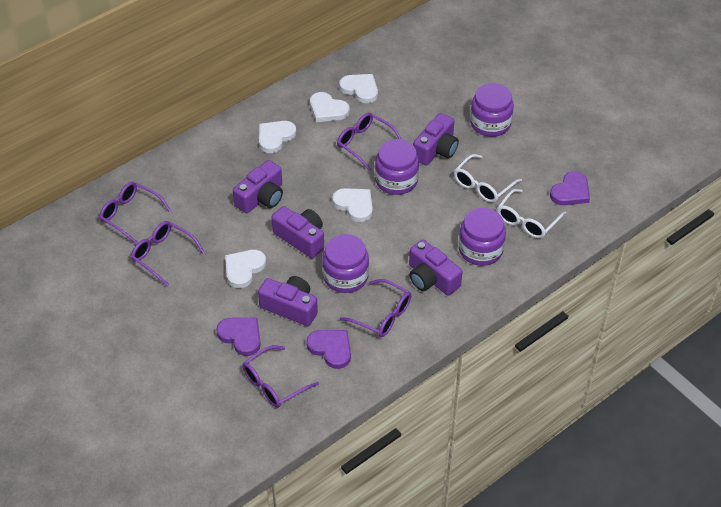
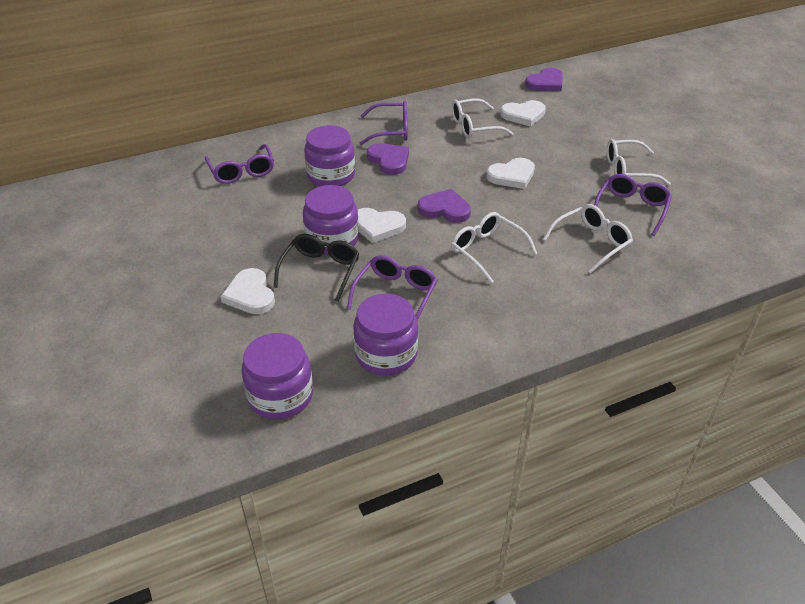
black glasses: none = 0 -> [274,234,359,302] = 1
purple camera: [233,160,283,213] [258,276,318,326] [271,206,324,258] [409,240,463,296] [413,113,459,165] = 5 -> none = 0
purple glasses: [99,182,171,244] [131,221,204,286] [242,345,319,408] [337,112,401,171] [340,279,411,337] = 5 -> [205,144,274,184] [347,255,437,320] [359,101,408,145] [594,174,672,236] = 4
white glasses: [454,154,522,203] [497,189,566,238] = 2 -> [451,212,537,283] [452,98,514,139] [543,204,633,274] [607,139,671,186] = 4
white heart: [225,250,266,288] [259,121,296,153] [310,92,349,122] [332,188,373,222] [339,74,378,103] = 5 -> [220,268,275,314] [358,208,406,243] [486,158,535,189] [500,100,546,127] = 4

